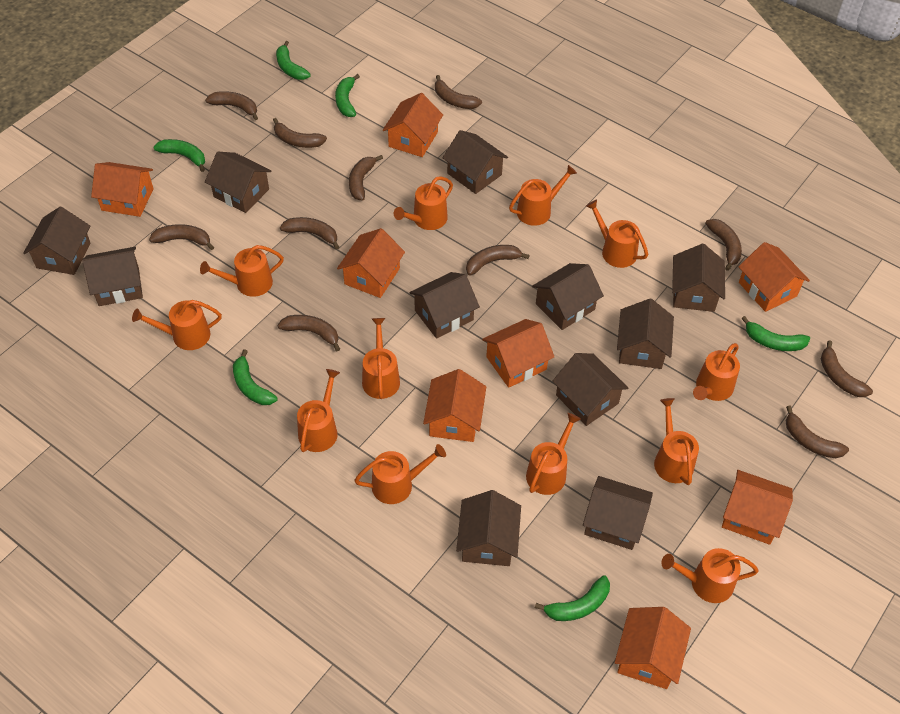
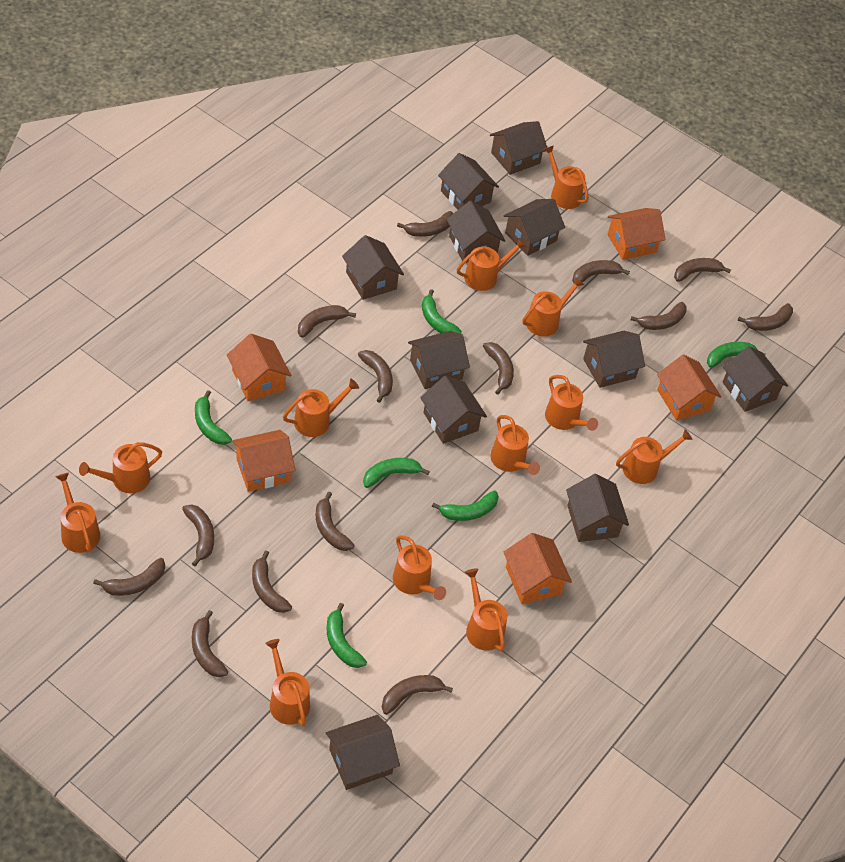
brown banana: [149,224,214,250] [205,91,258,120] [273,118,327,148] [277,315,340,351] [280,217,339,250] [349,155,383,200] [435,75,482,109] [466,245,530,276] [705,219,742,271] [786,406,849,458] [821,340,873,397] = 11 -> [93,558,165,596] [182,504,214,566] [192,610,228,677] [252,551,292,613] [298,305,356,338] [316,492,355,551] [358,350,393,403] [382,675,453,715] [397,211,453,237] [483,342,514,395] [572,260,630,284] [631,302,687,330] [674,258,731,282] [737,303,793,331] = 14
orange house: [91,162,153,217] [337,228,405,298] [383,93,443,157] [423,369,486,442] [482,319,554,388] [615,607,691,689] [722,470,793,545] [738,242,810,312] = 8 -> [227,334,291,401] [232,430,295,492] [503,533,572,604] [608,208,666,260] [657,355,721,421] = 5

